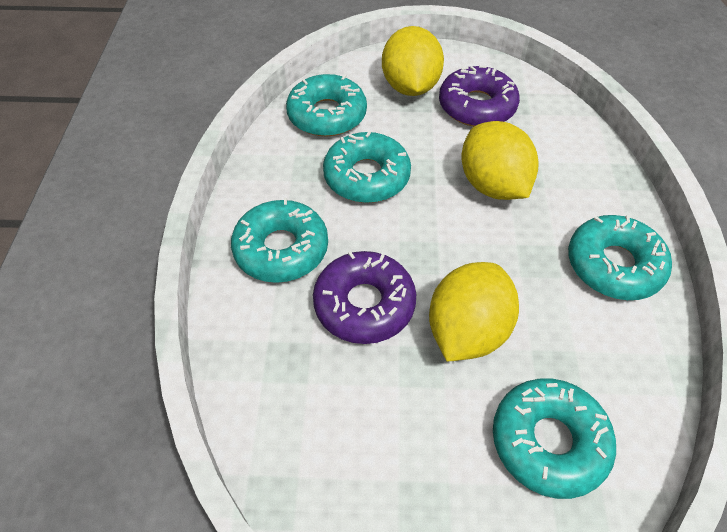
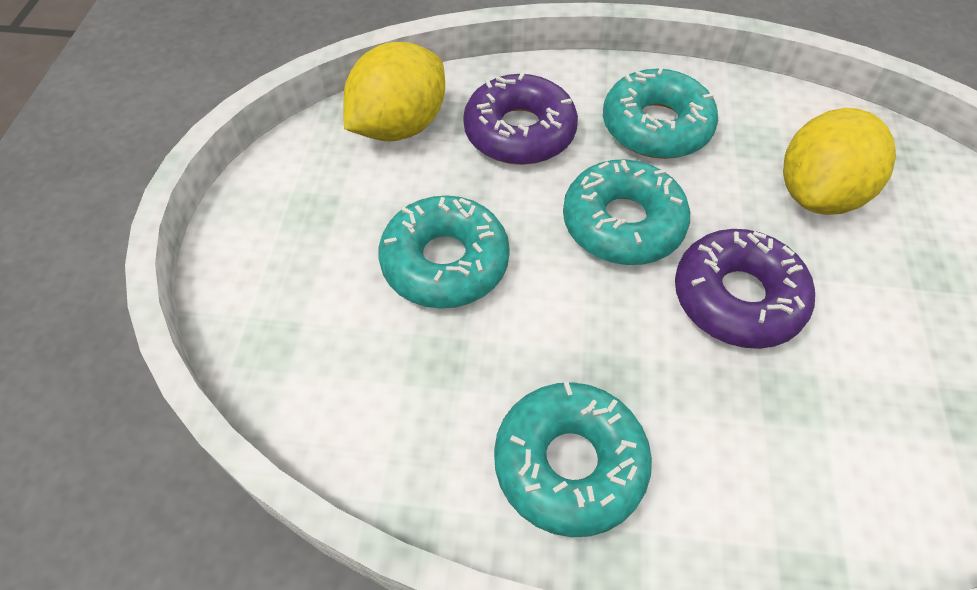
turquoise donut: [231,198,328,283] [286,74,367,136] [323,131,411,203] [493,379,616,499] [568,215,672,300] = 5 -> [379,195,510,309] [494,382,652,537] [563,159,690,265] [603,67,718,159] = 4
yellow lemon: [382,26,444,96] [429,262,519,361] [461,121,538,200] = 3 -> [343,42,445,142] [783,108,896,215] = 2

